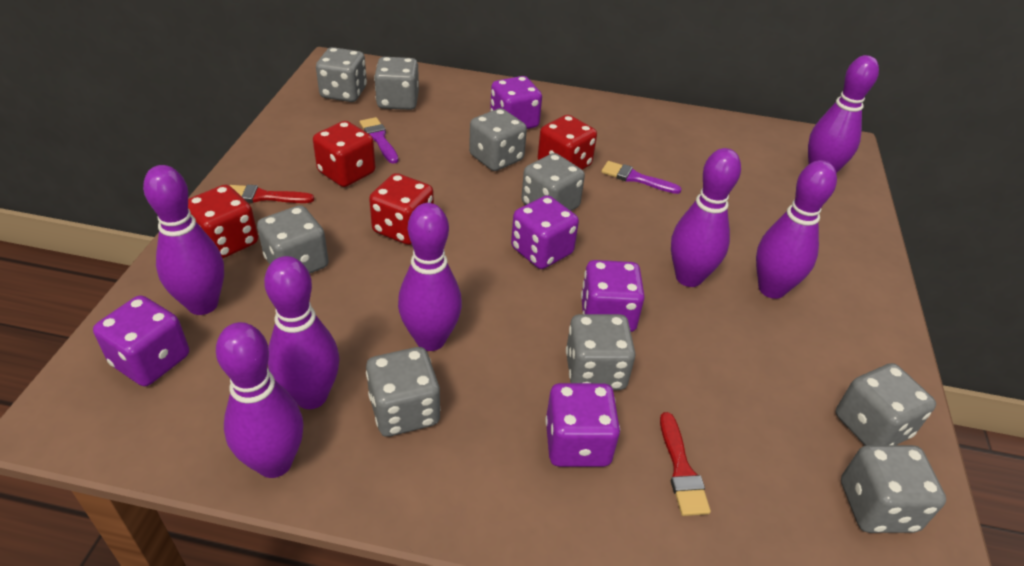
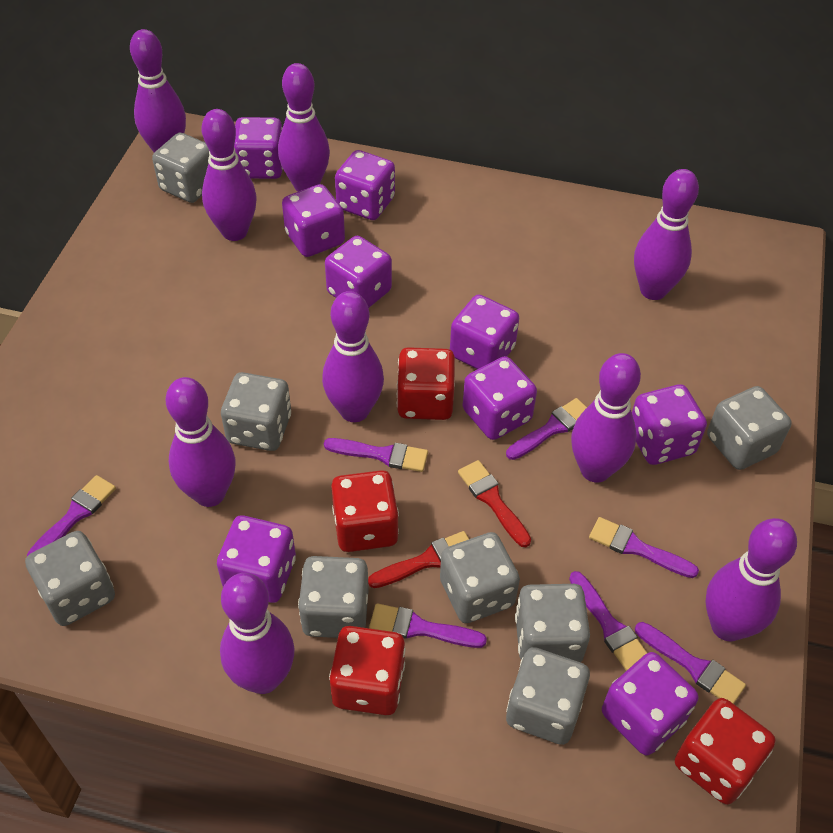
grey dice: [257,205,329,274] [316,47,367,102] [366,347,441,437] [374,57,419,110] [469,108,527,171] [521,153,585,211] [566,314,636,390] [836,363,936,446] [841,445,946,533] = 9 -> [25,531,115,626] [152,133,210,203] [221,372,291,451] [298,556,369,638] [440,532,520,623] [506,647,590,745] [515,584,590,662] [707,386,792,470] = 8
purple bowling pin: [143,165,224,315] [216,322,303,478] [264,256,339,409] [398,203,462,351] [671,148,741,287] [756,160,837,299] [808,55,879,173] = 7 -> [130,29,186,152] [166,377,235,507] [201,109,257,241] [220,573,295,694] [278,63,330,192] [322,291,384,422] [571,353,641,482] [634,169,699,300] [705,518,797,641] = 9
purple brush: [360,117,398,164] [601,161,682,194] = 2 -> [27,475,116,556] [324,438,428,472] [369,603,487,648] [506,398,587,460] [569,571,647,671] [589,517,699,578] [635,622,746,704] = 7
purple dice: [93,295,189,386] [490,76,542,129] [511,195,579,269] [545,383,620,467] [581,260,645,332] = 5 -> [217,515,296,603] [234,117,283,179] [282,184,345,257] [325,236,392,308] [335,150,395,220] [450,295,519,369] [462,356,537,440] [602,652,698,756] [632,384,707,465] = 9

